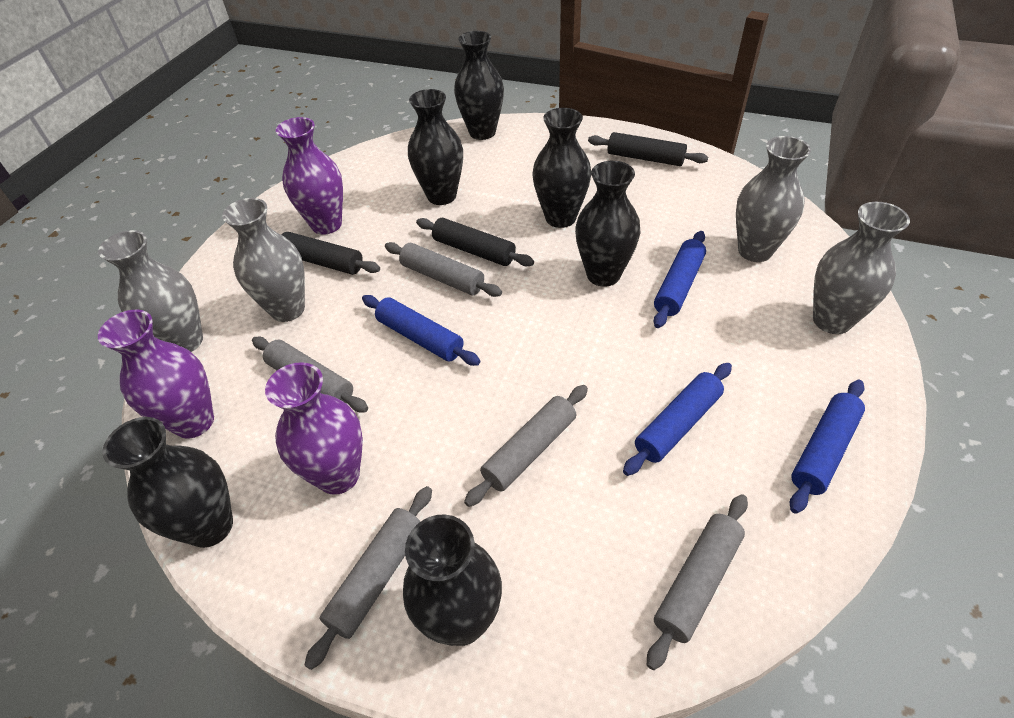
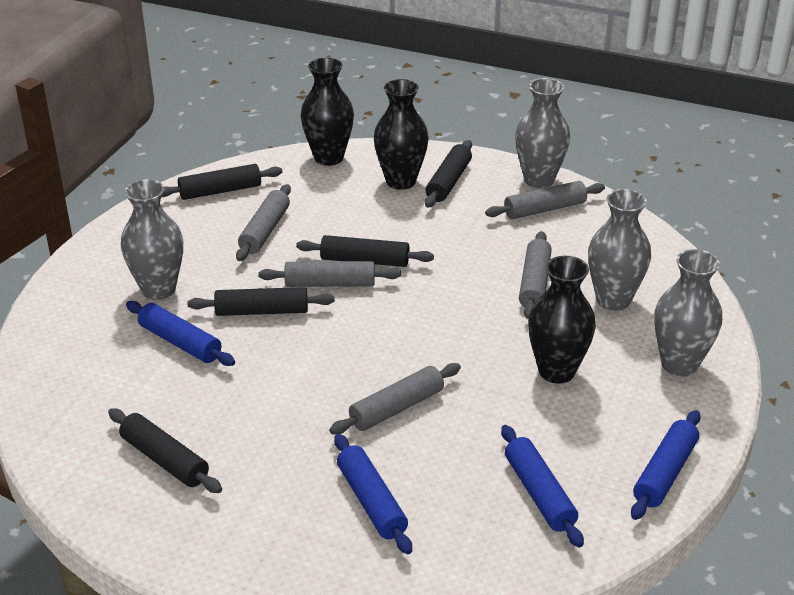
black rolling pin: [281,232,380,275] [416,218,534,266] [588,132,708,166] = 3 -> [108,408,222,493] [162,164,282,200] [187,287,335,316] [296,235,434,267] [425,140,472,208] = 5
black vase: [102,417,233,548] [403,515,502,646] [408,89,463,205] [454,31,504,140] [532,108,591,228] [575,161,641,287] = 6 -> [301,58,354,166] [374,79,428,190] [528,256,596,384] = 3
purple vase: [98,310,214,439] [265,362,363,495] [276,117,343,235] = 3 -> none = 0

